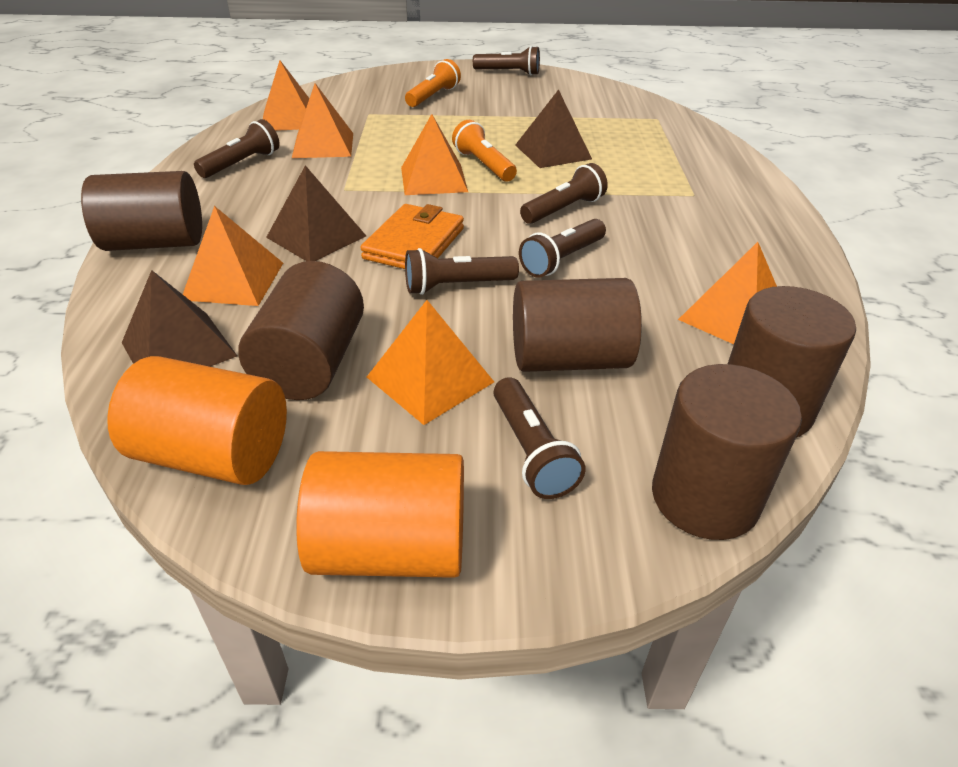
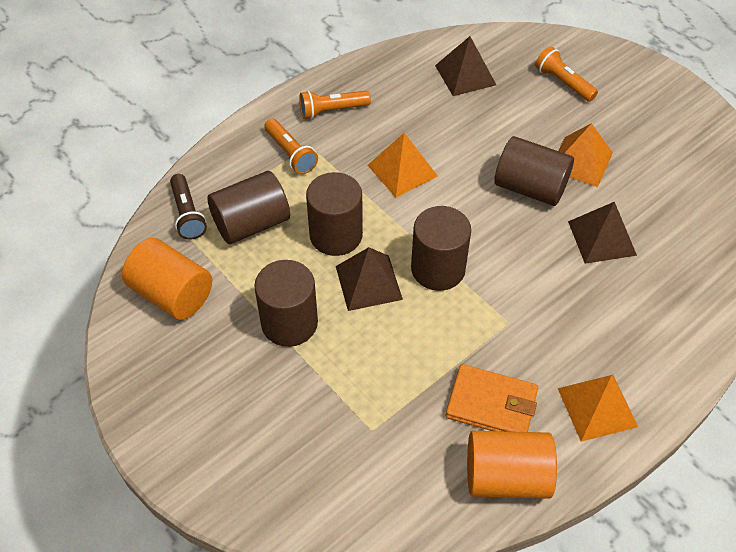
brown flashlight: [194,119,280,178] [405,248,519,295] [473,46,540,75] [493,377,586,499] [519,219,606,278] [520,163,608,224] = 6 -> [170,174,207,240] = 1
orange flashlight: [405,59,461,107] [452,120,517,182] = 2 -> [264,119,318,174] [299,91,371,119] [535,46,598,102] = 3
orange pyramid: [183,206,283,306] [263,60,309,131] [292,83,353,158] [367,300,494,425] [401,114,468,195] [678,242,777,344] = 6 -> [368,133,438,197] [558,123,613,187] [558,375,638,442] = 3

